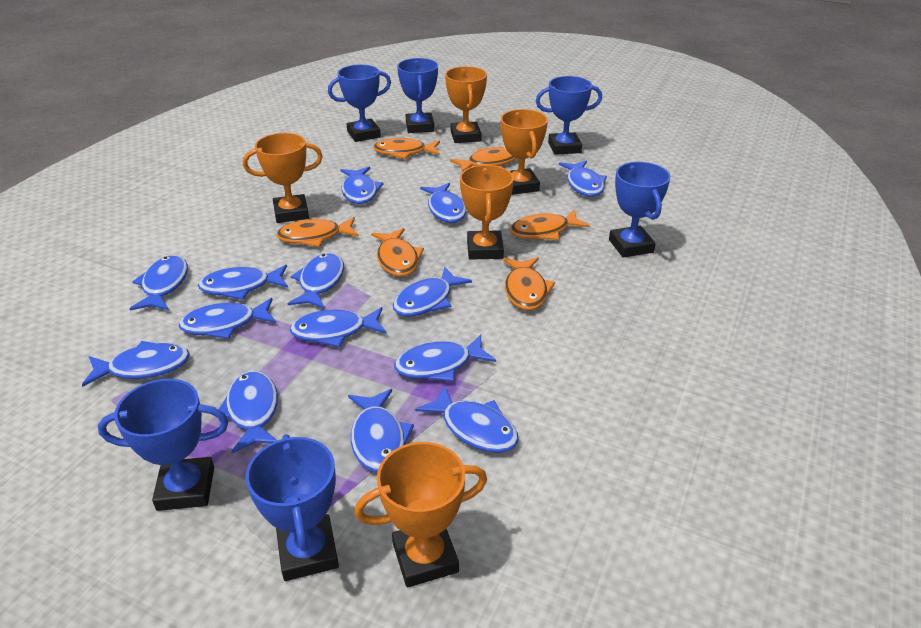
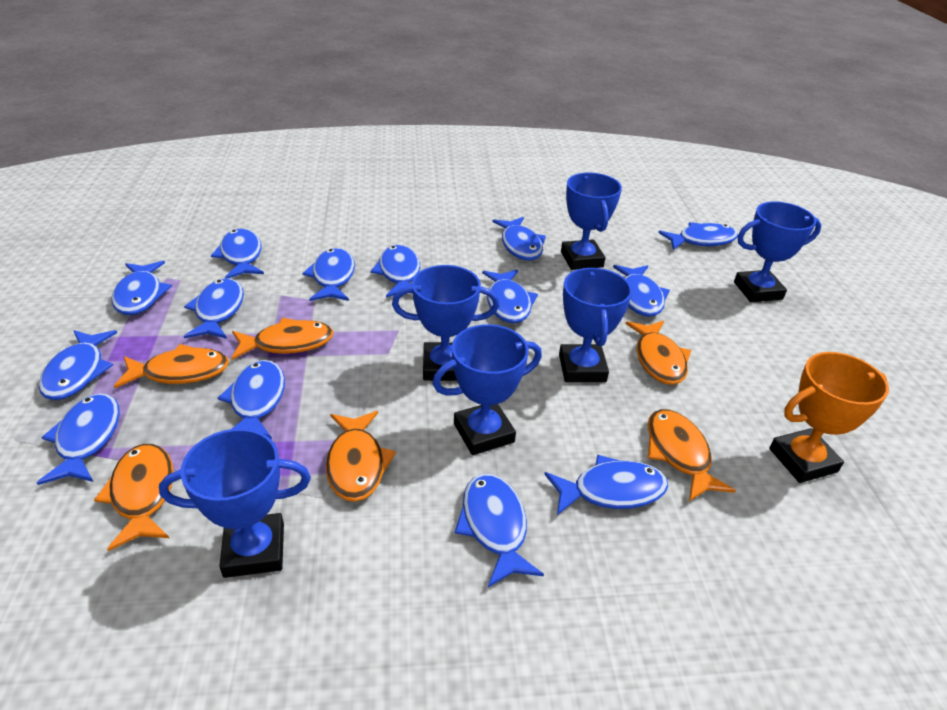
orange trophy: [243,133,323,223] [354,442,487,588] [445,66,487,143] [460,165,514,260] [501,109,548,195] = 5 -> [769,352,889,483] = 1

